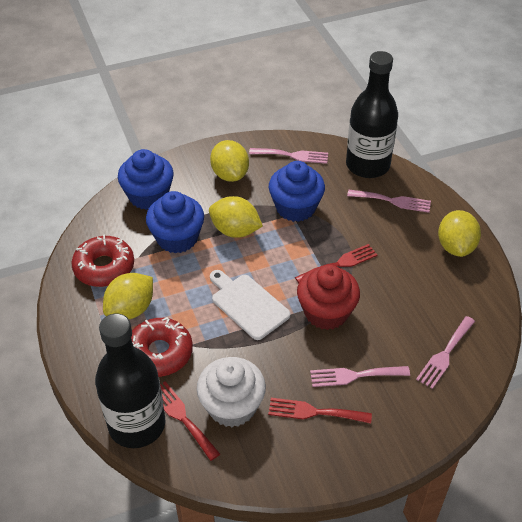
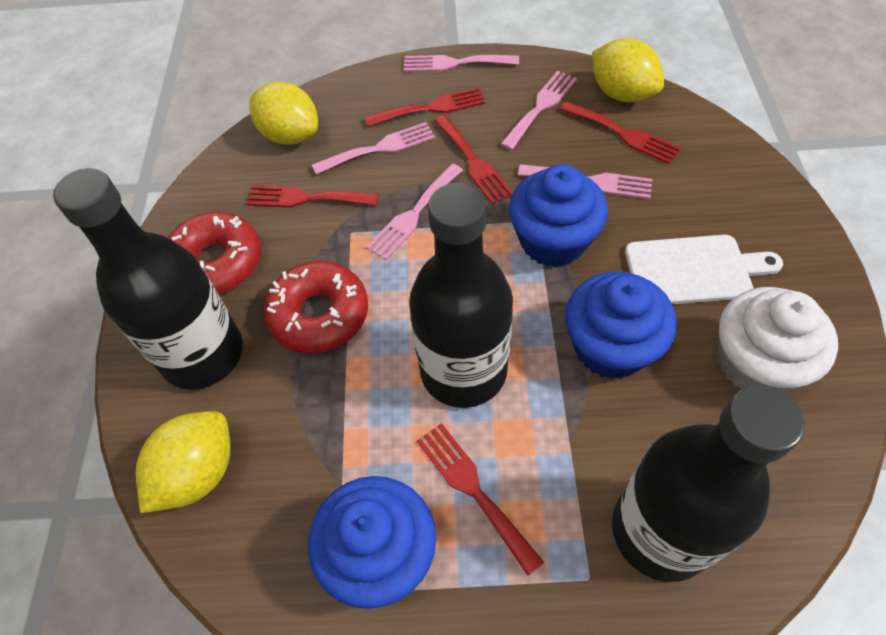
black bottle: [95,313,165,448] [346,51,398,178] = 2 -> [53,168,243,390] [409,183,513,408] [612,385,805,582] = 3
pink fork: [249,148,328,164] [310,366,410,387] [347,190,431,213] [416,316,475,389] = 4 -> [312,122,435,175] [366,164,463,260] [404,55,519,72] [500,71,577,150] [518,164,652,199] = 5
red cupcake: [297,265,360,330] = 1 -> none = 0
red fork: [160,381,220,461] [268,398,372,424] [295,244,377,283] = 3 -> [246,185,378,207] [365,87,486,126] [417,423,544,576] [434,115,513,204] [560,101,681,164] = 5
yellow lemon: [103,273,153,319] [209,196,263,238] [210,140,249,182] [438,210,481,257] = 4 -> [136,411,231,513] [250,82,318,145] [592,38,664,102] = 3

